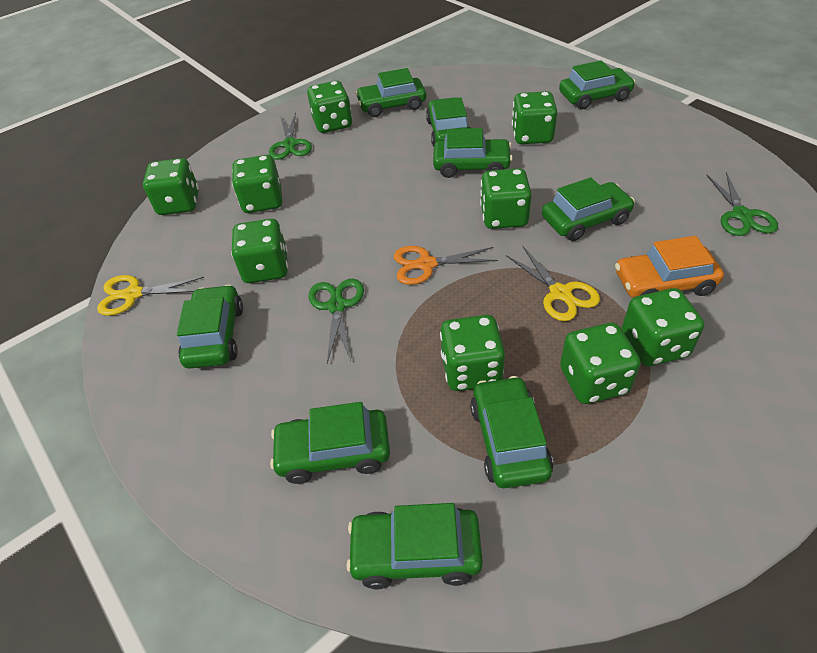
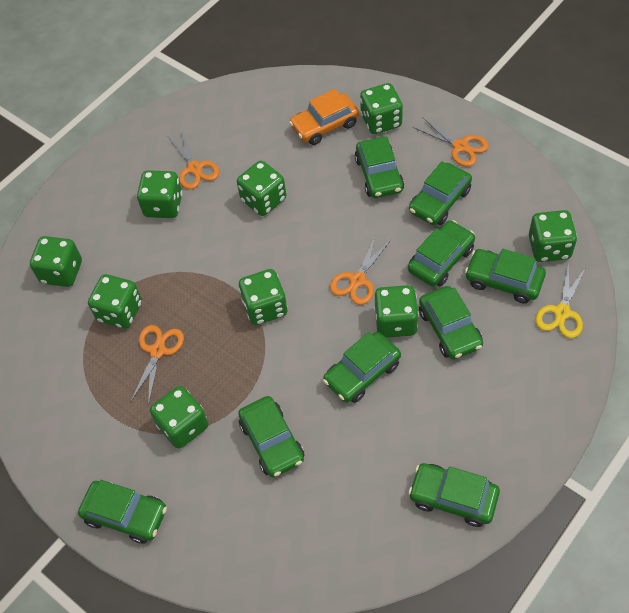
green scissors: [269,113,312,160] [308,279,364,363] [707,172,778,236] = 3 -> none = 0
orange scissors: [394,246,498,285] = 1 -> [131,325,184,406] [168,129,219,189] [330,235,391,305] [412,117,489,167] = 4
yellow scissors: [97,275,204,316] [506,246,600,321] = 2 -> [535,262,586,338] = 1

